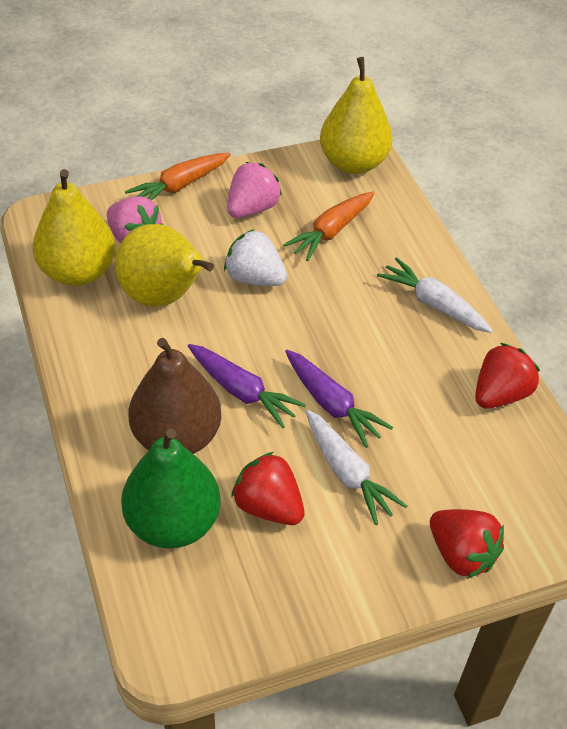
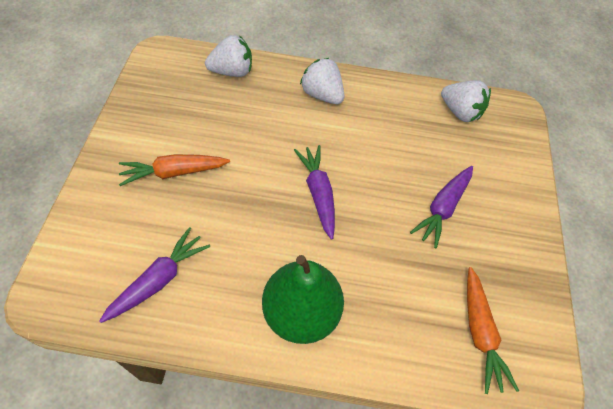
brown pear: [129,338,221,454] = 1 -> none = 0
pink strawberry: [107,196,163,244] [227,162,282,218] = 2 -> none = 0
purple carrot: [188,344,306,428] [285,350,393,448] = 2 -> [99,227,210,323] [294,145,335,240] [410,166,473,248] = 3
red strawberry: [231,452,304,525] [430,509,504,579] [475,343,540,409] = 3 -> none = 0
white carrot: [306,410,407,525] [377,257,493,333] = 2 -> none = 0
white strawberry: [224,229,287,286] = 1 -> [205,35,252,77] [300,58,344,104] [441,80,491,122] = 3
yellow pear: [33,169,115,286] [115,224,214,307] [320,57,393,174] = 3 -> none = 0

